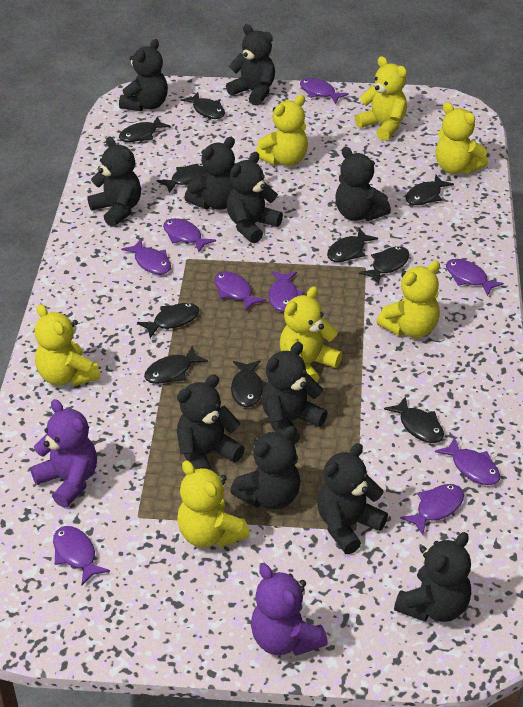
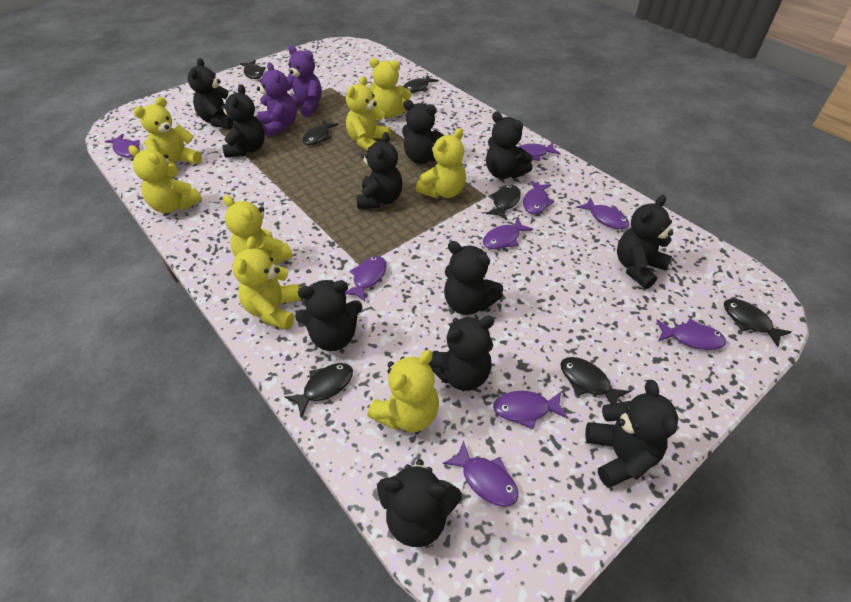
black fish: [119,116,171,142] [137,303,199,338] [144,346,208,384] [157,164,207,193] [181,92,225,119] [231,360,267,407] [327,228,378,262] [359,246,410,284] [384,396,444,443] [406,174,454,205] = 10 -> [240,60,266,79] [285,363,353,418] [302,120,339,145] [403,75,439,93] [486,185,521,220] [561,357,630,404] [724,299,792,347] = 7
yellow teddy bear: [34,304,100,387] [177,460,250,548] [255,95,308,166] [280,286,343,382] [355,56,407,141] [377,261,440,338] [436,102,488,174] = 7 -> [129,145,202,213] [133,97,202,177] [223,195,293,265] [232,237,301,330] [346,76,391,151] [367,350,439,432] [369,58,411,118] [416,128,466,198] = 8

